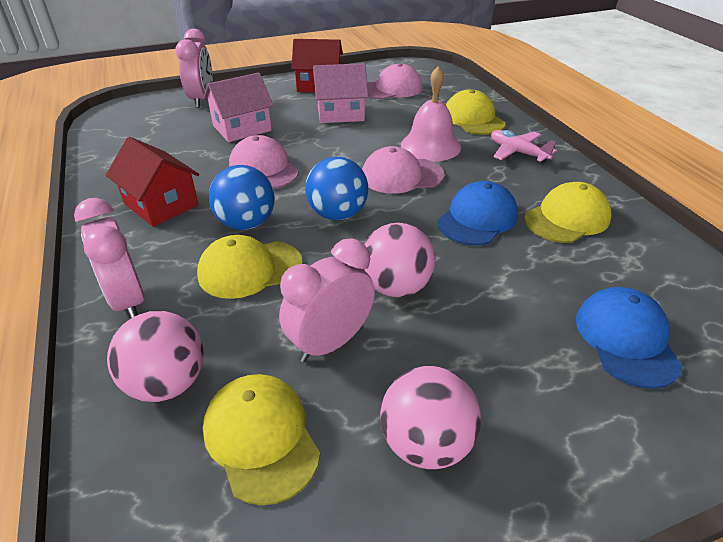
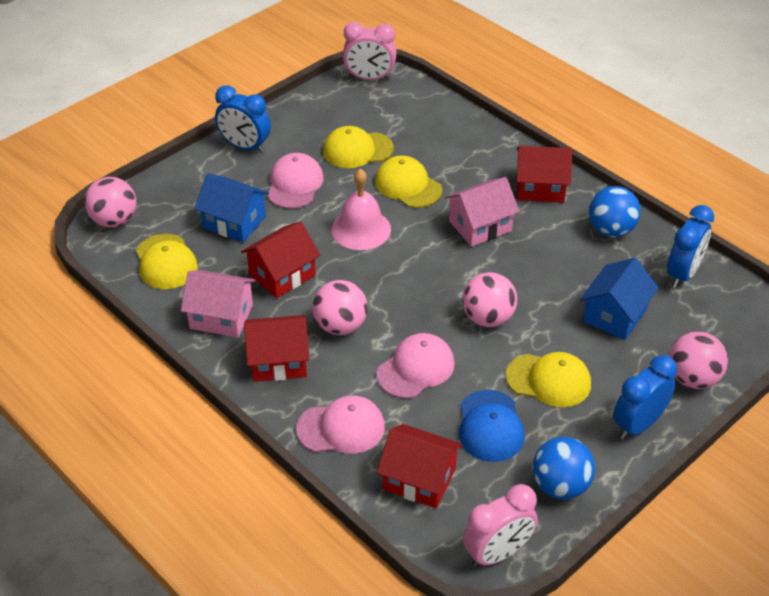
blue cap: [437,181,518,245] [576,287,683,389] = 2 -> [459,390,524,462] = 1
blue clock: none = 0 -> [215,86,271,153] [613,355,677,440] [667,205,714,288] = 3
blue house: none = 0 -> [194,174,269,243] [580,257,659,340] = 2
pink ball: [107,311,204,402] [363,223,435,297] [380,366,481,469] = 3 -> [85,177,137,228] [313,280,368,335] [462,272,517,327] [669,332,728,389] = 4
pink clock: [74,198,145,319] [175,29,213,108] [279,238,375,362] = 3 -> [343,22,397,80] [463,484,538,568] = 2
pink plane: [491,130,557,164] = 1 -> none = 0
red house: [106,137,199,226] [291,39,343,92] = 2 -> [241,221,320,298] [244,315,310,382] [377,424,463,509] [517,146,573,203] = 4

